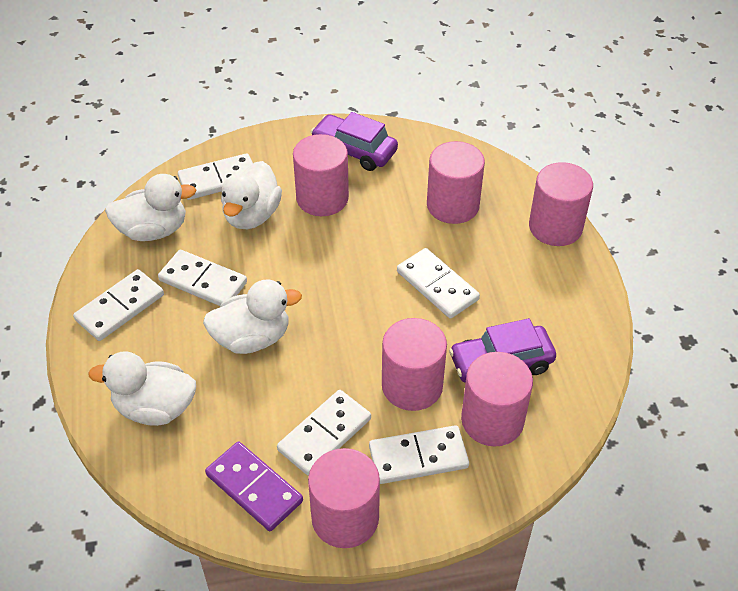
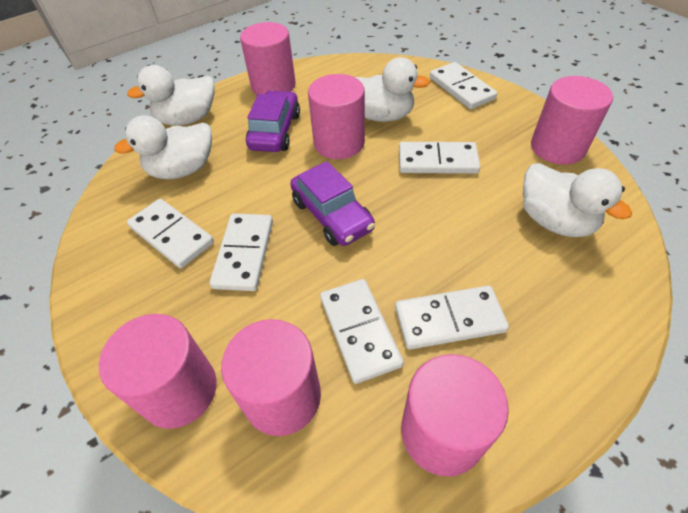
purple domino: [205,442,303,531] = 1 -> none = 0

